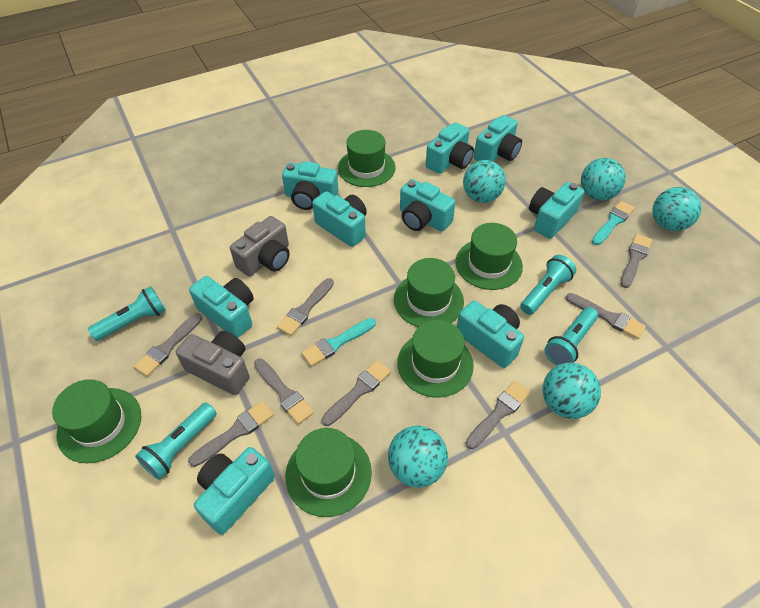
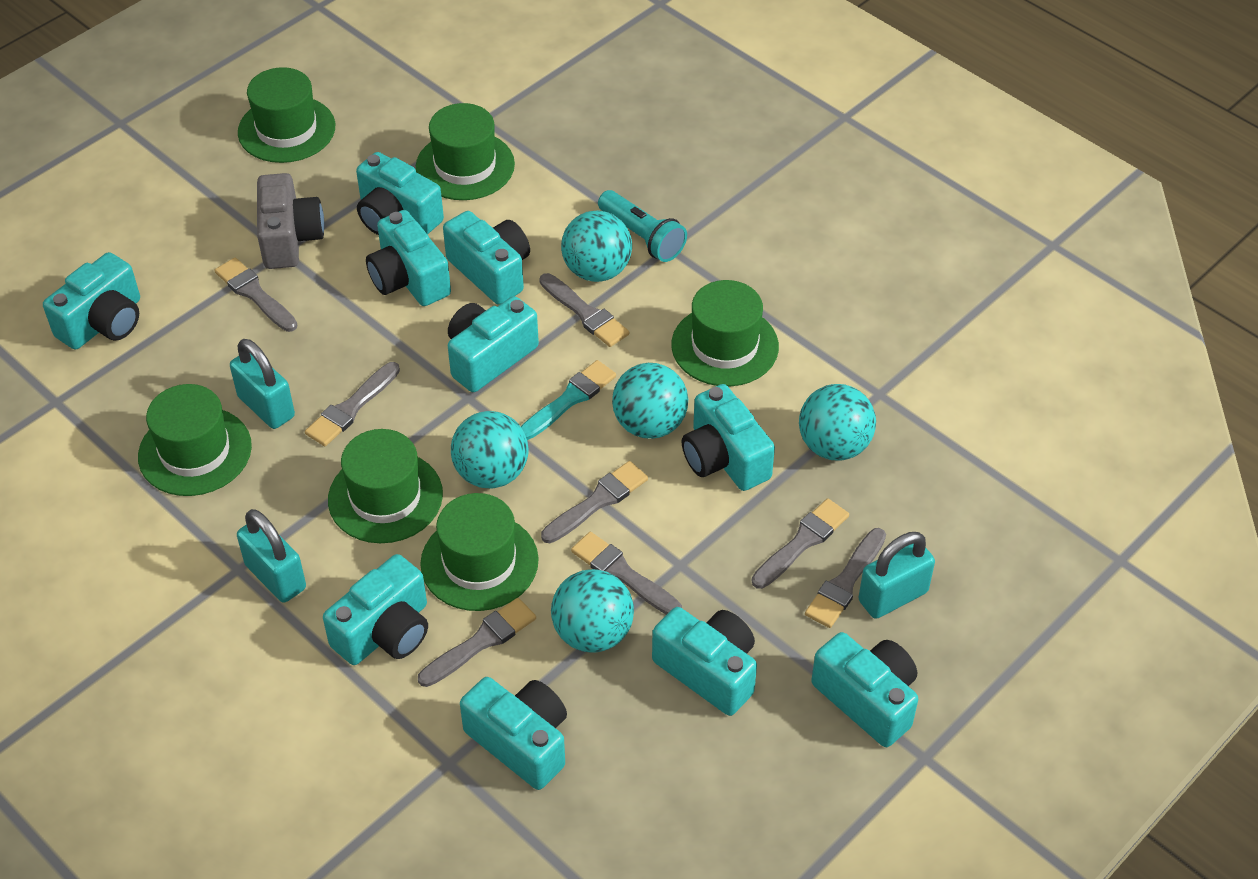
grey camera: [176,331,249,395] [230,216,290,277] = 2 -> [257,173,324,269] = 1
turquoise brush: [301,318,376,366] [592,201,635,245] = 2 -> [521,360,616,440] = 1
turquoise camera: [189,276,254,338] [194,447,275,535] [282,161,339,210] [312,191,367,247] [400,179,456,232] [426,122,474,174] [457,301,524,368] [474,115,522,162] [529,182,584,239] = 9 -> [43,252,140,349] [323,554,428,665] [356,152,444,235] [366,210,451,306] [443,211,530,305] [448,296,539,392] [460,677,567,790] [652,607,757,716] [682,384,775,491] [811,632,918,747] = 10
turquoise flashlight: [88,286,166,341] [135,403,217,480] [520,255,576,315] [544,307,598,365] = 4 -> [598,190,687,262] = 1
turquoise padlock: none = 0 -> [230,339,295,429] [237,509,306,603] [858,532,935,619] = 3

